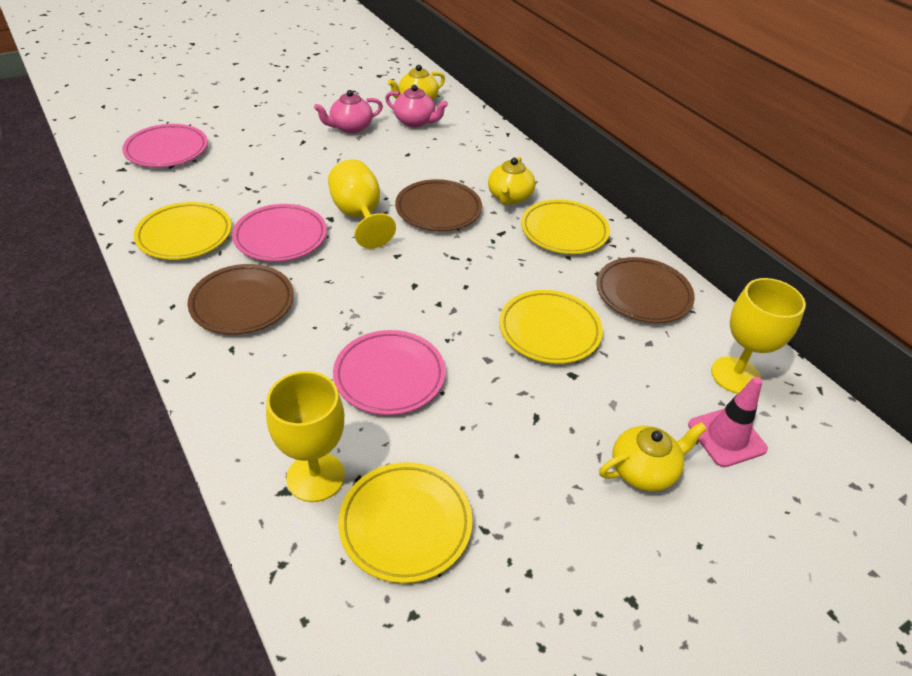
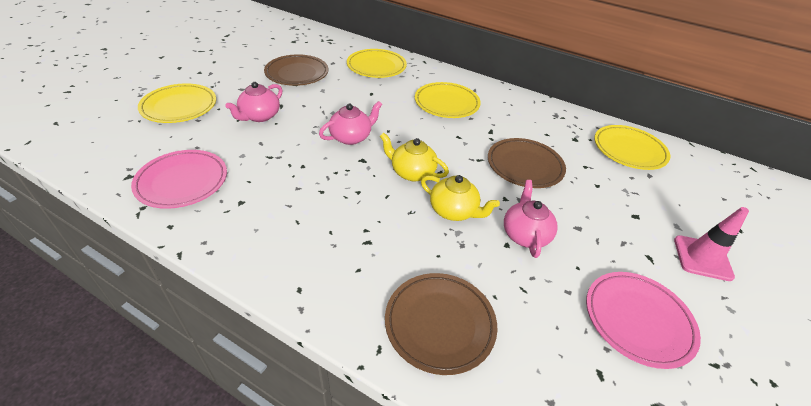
pink plate: [122,124,208,167] [232,204,327,261] [333,330,445,415] = 3 -> [131,150,227,209] [586,272,701,369] = 2
pink teapot: [314,90,383,133] [385,85,448,127] = 2 -> [225,82,282,122] [319,101,382,145] [504,180,558,258] = 3
yellow goblet: [266,371,345,502] [328,159,396,249] [711,278,806,394] = 3 -> none = 0
yellow teapot: [388,65,445,100] [488,157,536,205] [600,422,707,491] = 3 -> [380,133,449,181] [421,175,500,221] = 2

